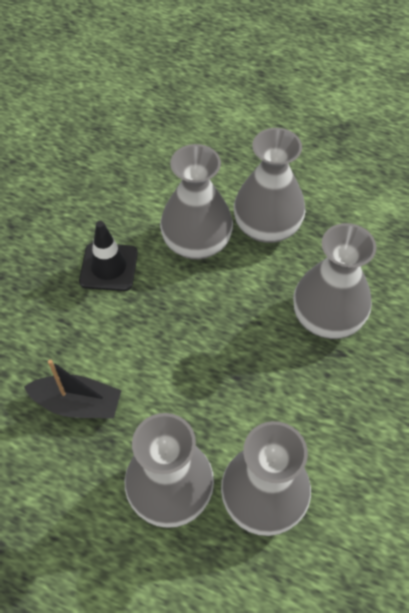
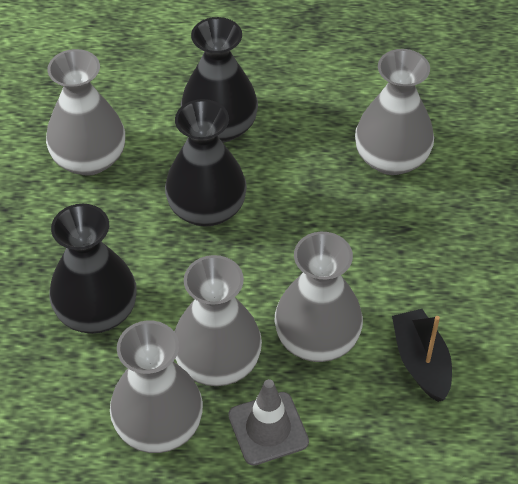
black traffic cone: [79,221,138,291] = 1 -> none = 0
black vase: none = 0 -> [49,204,137,334] [165,99,247,226] [181,17,258,143] = 3
grey traffic cone: none = 0 -> [228,379,309,466] = 1

